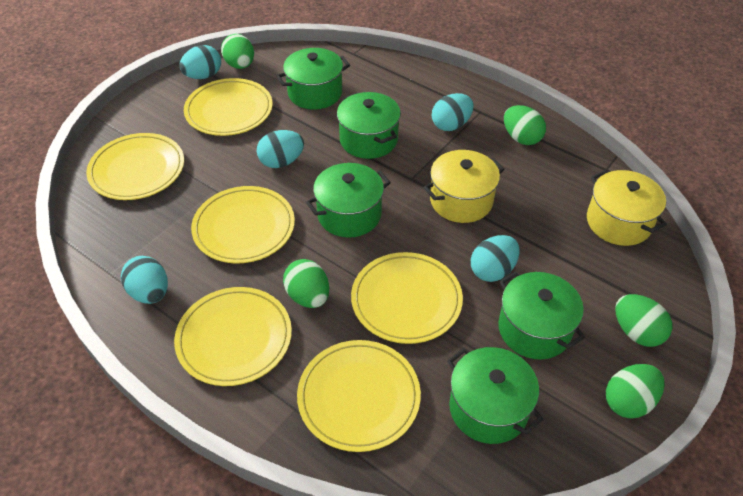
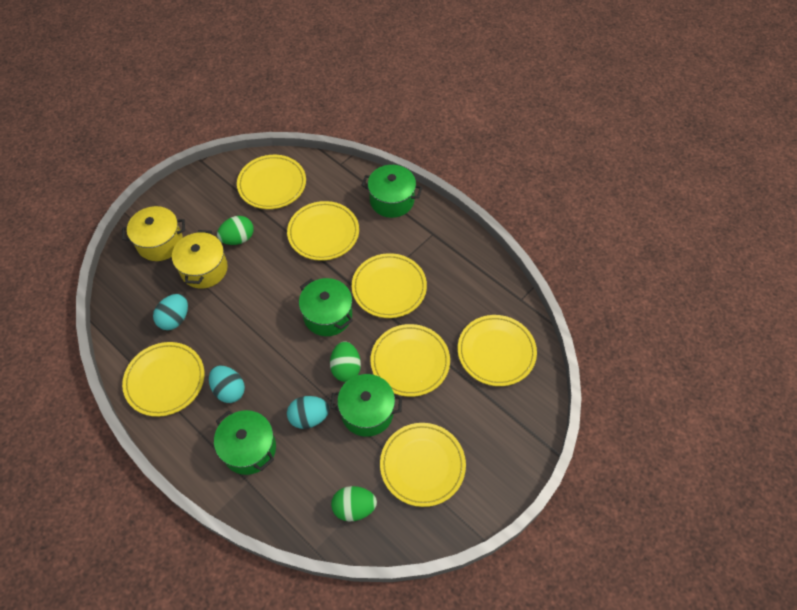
green egg: [221,34,254,69] [283,259,329,308] [504,105,546,145] [606,364,664,419] [615,294,672,347] = 5 -> [217,216,254,245] [330,341,361,382] [331,486,377,521] = 3
green pot: [276,48,350,110] [306,163,391,238] [337,92,401,159] [447,347,543,444] [498,271,585,359] = 5 -> [214,410,276,475] [299,278,353,336] [330,374,402,437] [361,165,422,218] = 4
turquoise egg: [121,256,168,304] [179,45,221,79] [257,130,304,168] [432,93,474,131] [471,235,520,282] = 5 -> [153,294,188,330] [209,366,245,403] [287,396,329,429] = 3
yellow plate: [86,133,184,200] [174,287,292,386] [184,78,273,136] [191,186,295,263] [297,340,421,452] [351,252,463,344] = 6 -> [122,342,205,417] [237,155,306,209] [287,201,359,261] [352,253,427,318] [370,324,450,397] [380,423,466,507] [458,315,537,386] = 7

